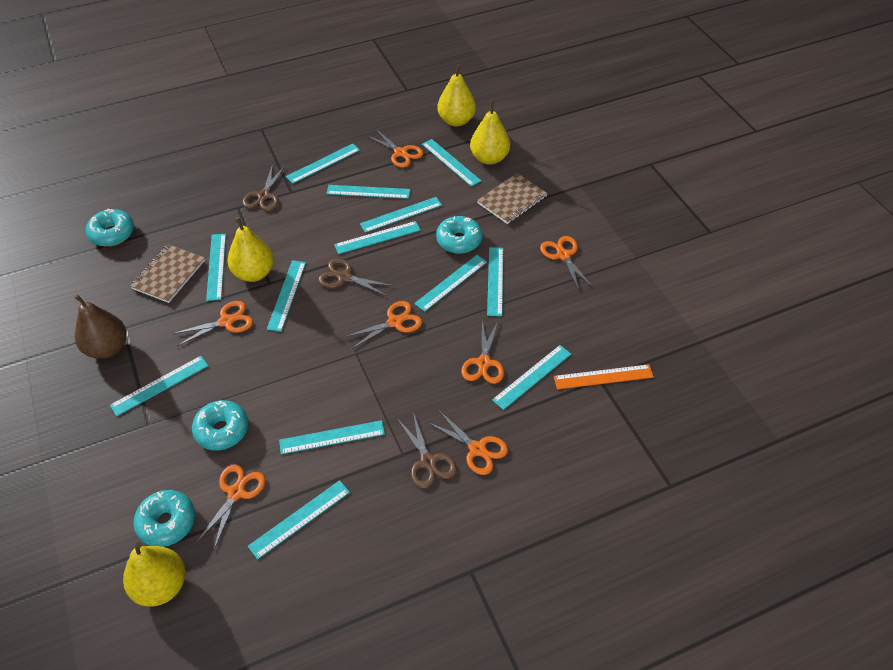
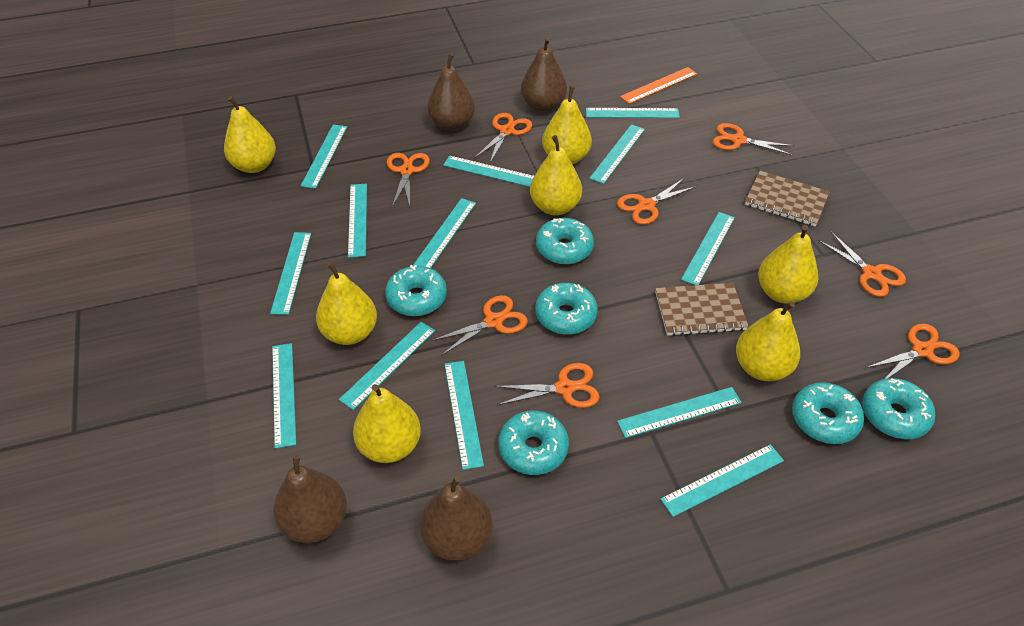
brown pear: [74,295,127,359] = 1 -> [273,454,347,543] [420,475,492,561] [427,53,475,131] [521,37,567,112] = 4
brown scissors: [242,164,286,211] [318,258,394,296] [398,412,457,488] = 3 -> none = 0
orange scissors: [172,301,253,346] [196,464,266,549] [344,301,422,349] [366,128,424,168] [427,411,508,475] [461,321,504,384] [540,236,593,290] = 7 -> [387,153,430,207] [431,295,528,356] [475,113,532,163] [494,363,600,408] [617,178,695,225] [712,123,794,155] [818,232,906,297] [865,324,960,379] = 8
turquoise donut: [86,209,134,246] [134,490,195,547] [192,400,249,450] [436,216,483,254] = 4 -> [385,265,447,316] [498,411,569,475] [535,283,598,335] [536,218,594,264] [792,382,864,444] [862,378,935,439] = 6
yellow pear: [123,542,185,607] [228,217,274,282] [437,64,476,127] [470,101,510,165] = 4 -> [224,96,276,173] [316,262,377,345] [353,384,421,463] [530,135,582,215] [542,86,592,164] [736,301,800,381] [758,225,818,303] = 7

